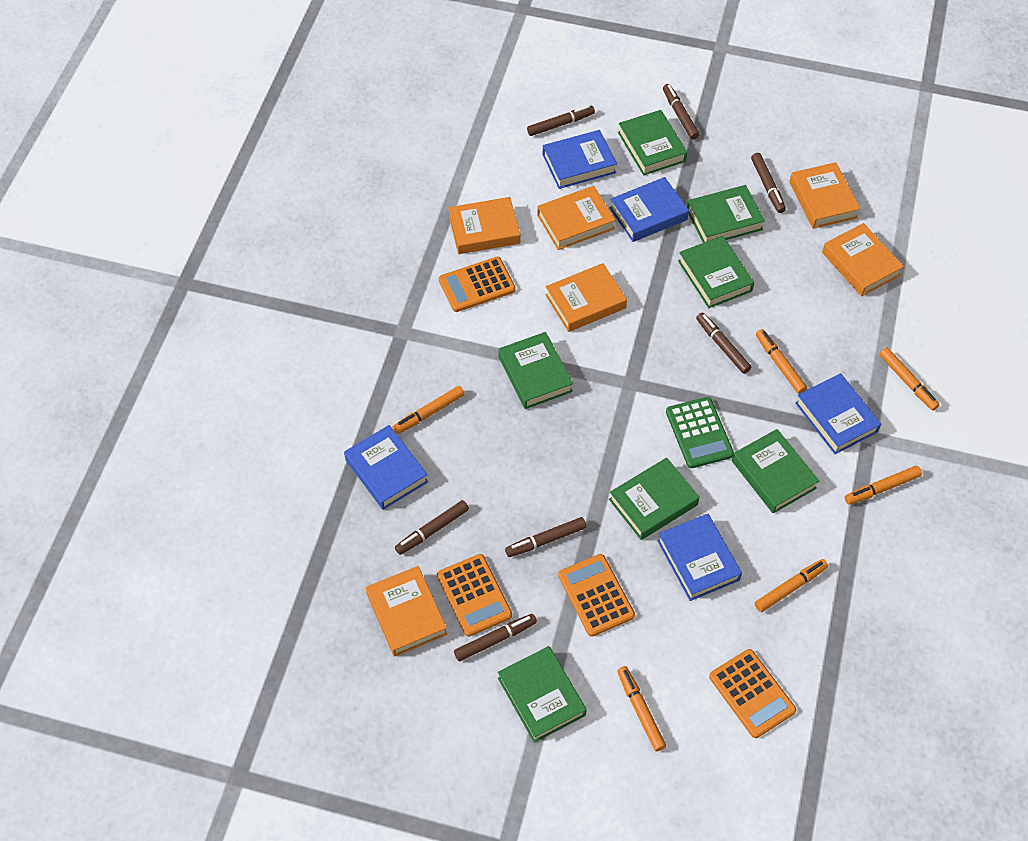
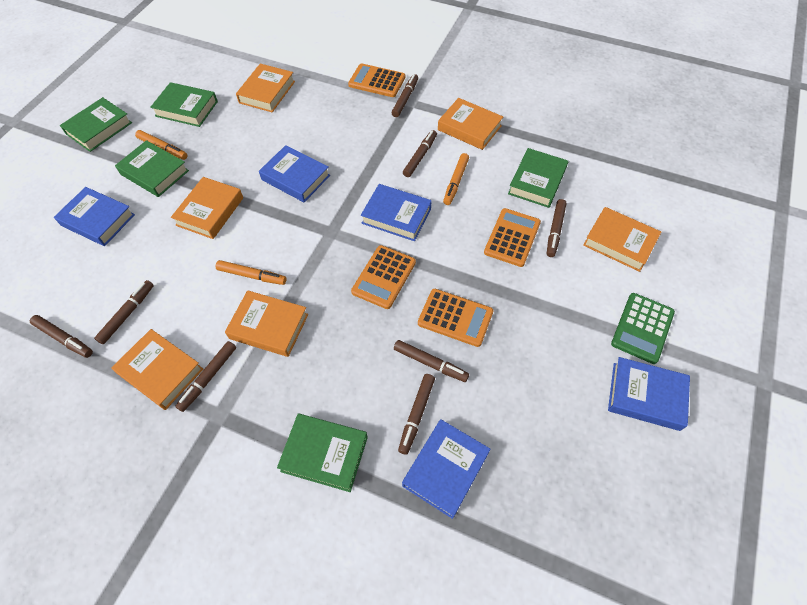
brown marker: [395,500,469,555] [454,614,537,661] [505,517,586,557] [527,105,595,136] [663,84,699,140] [696,312,751,374] [751,153,786,213] = 7 -> [30,315,93,358] [94,280,154,344] [175,341,236,412] [392,74,418,117] [394,340,469,382] [398,374,435,455] [403,130,437,177] [547,199,567,257] = 8
green book: [498,332,573,409] [498,646,587,743] [609,458,700,540] [618,110,687,176] [678,236,754,308] [687,185,765,243] [732,429,819,513] = 7 -> [60,97,132,152] [115,140,189,197] [150,82,218,127] [277,414,368,492] [508,148,568,208] = 5
orange marker: [392,386,465,434] [617,666,666,751] [755,559,828,612] [756,329,807,394] [845,466,922,505] [879,348,939,411] = 6 -> [135,130,188,160] [216,260,286,285] [443,153,469,205] = 3

